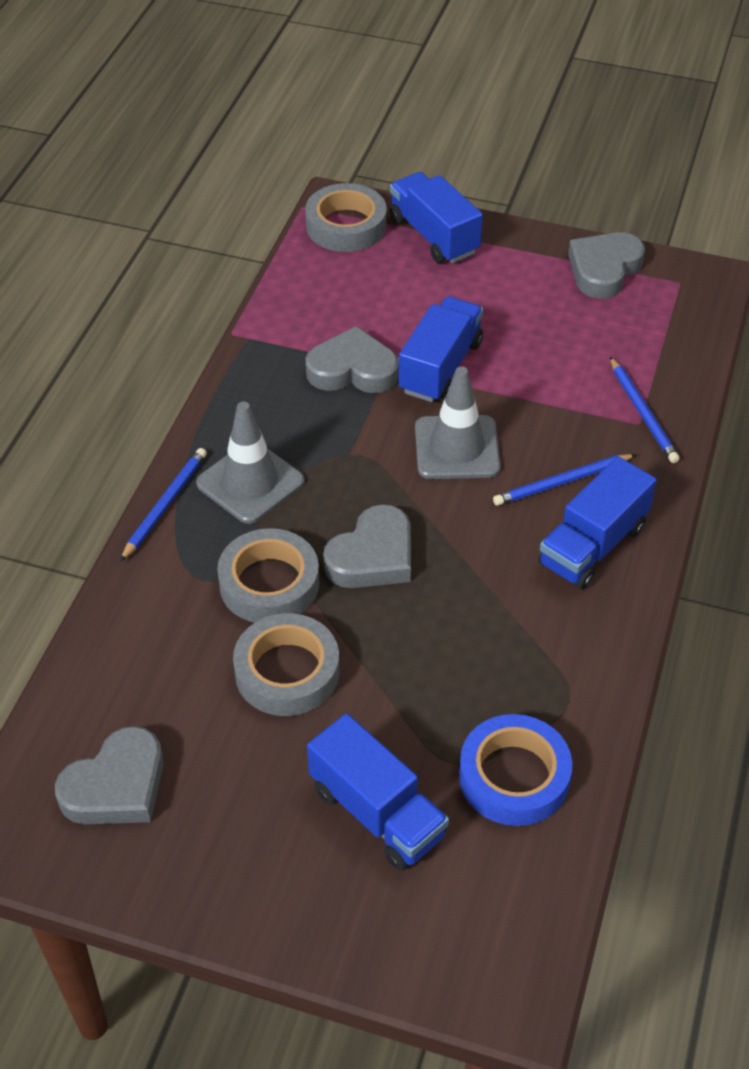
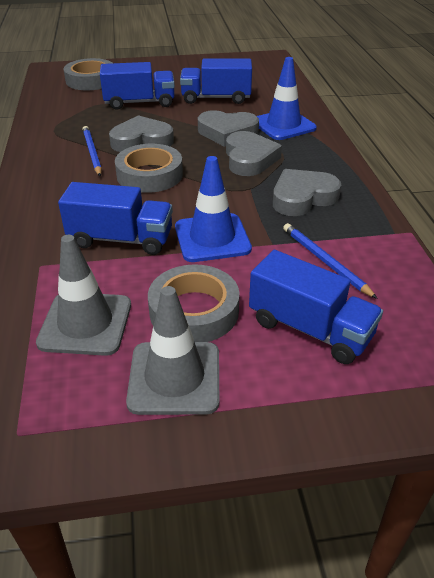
blue pencil: [120,448,207,562] [493,454,636,506] [610,357,680,463] = 3 -> [82,126,102,176] [283,223,378,299] = 2
blue tape: [459,714,572,826] = 1 -> none = 0
blue traffic cone: none = 0 -> [175,156,252,262] [257,57,317,140] = 2

